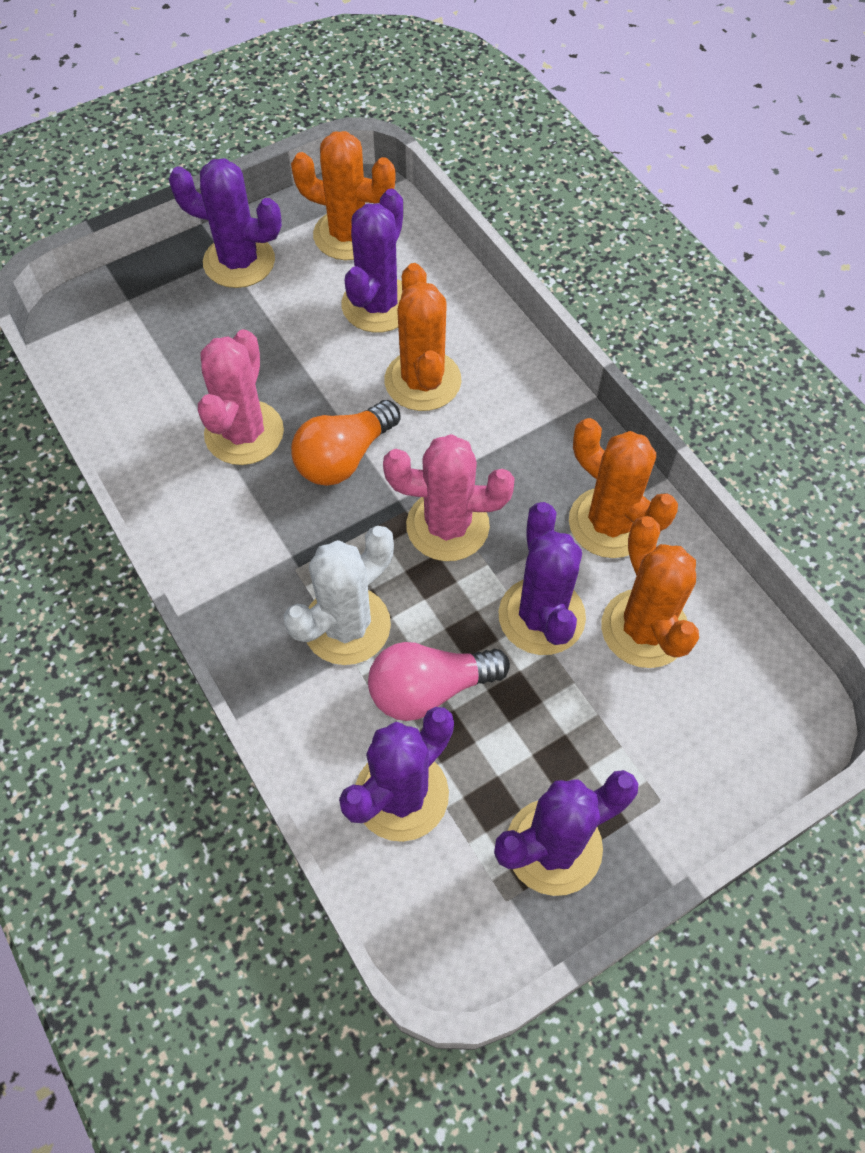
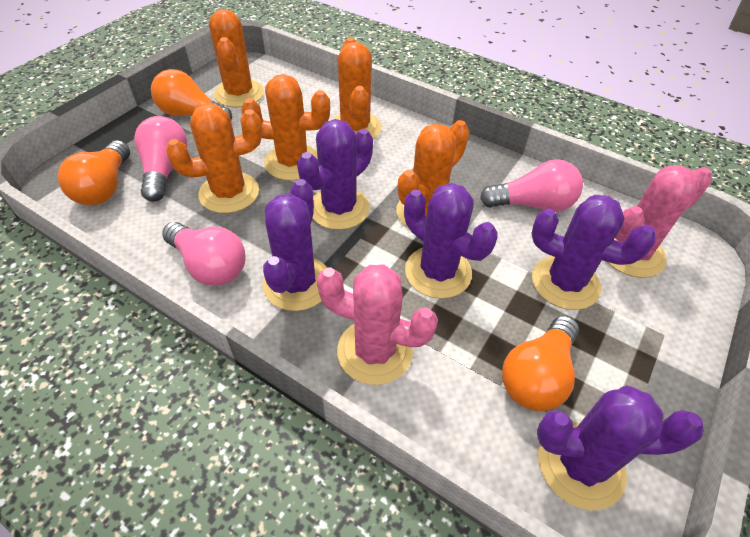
orange cactus: [291,131,396,260] [384,263,462,411] [569,418,678,558] [601,516,699,668] = 4 -> [166,104,263,213] [209,9,264,108] [241,74,330,181] [332,38,382,139] [396,120,470,229] = 5
orange light bulb: [291,400,400,486] = 1 -> [58,140,130,205] [151,69,232,120] [502,316,579,411] = 3
pink light bulb: [368,642,510,721] = 1 -> [134,116,187,202] [162,222,246,286] [480,159,583,212] = 3
white cactus: [284,526,394,665] = 1 -> none = 0

